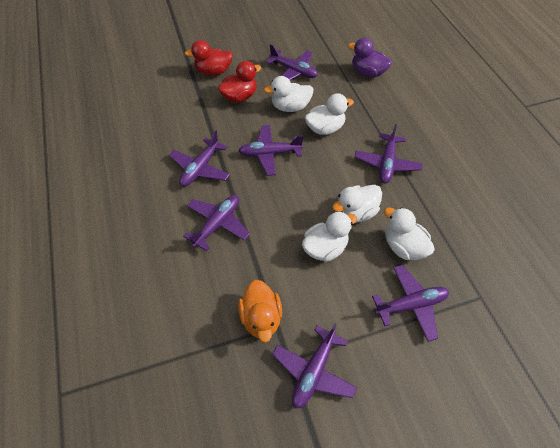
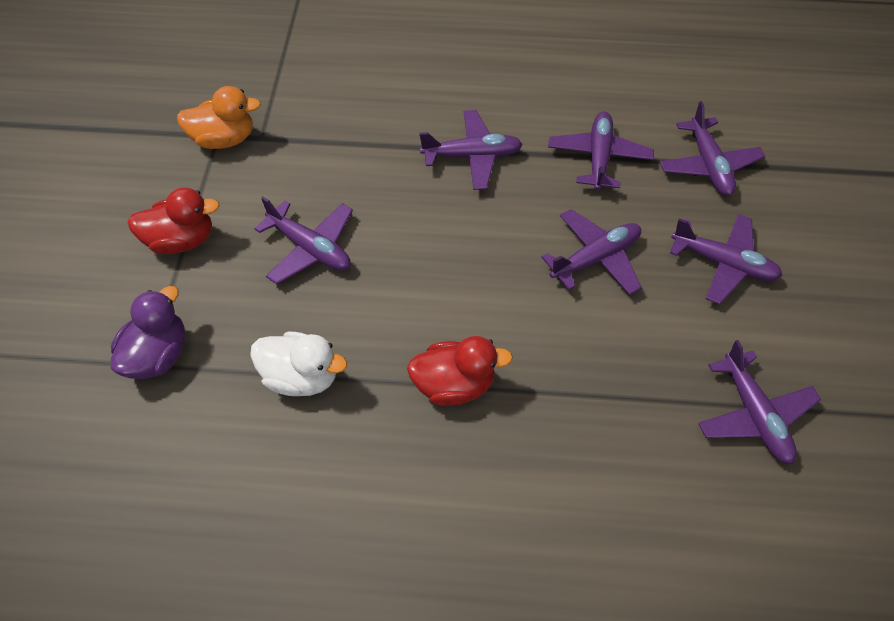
white duck: [264,76,313,112] [302,211,357,262] [305,93,354,135] [332,185,382,223] [384,207,435,260] = 5 -> [250,332,347,396] = 1

